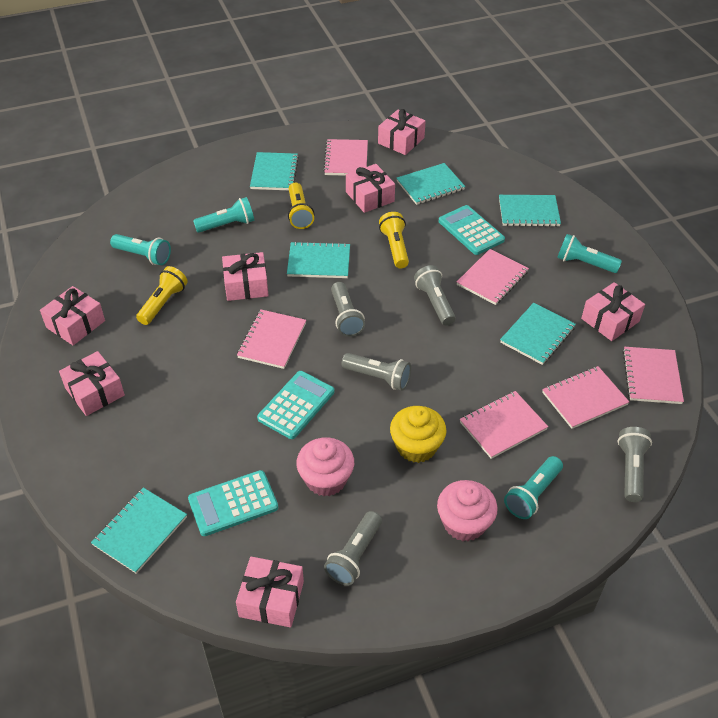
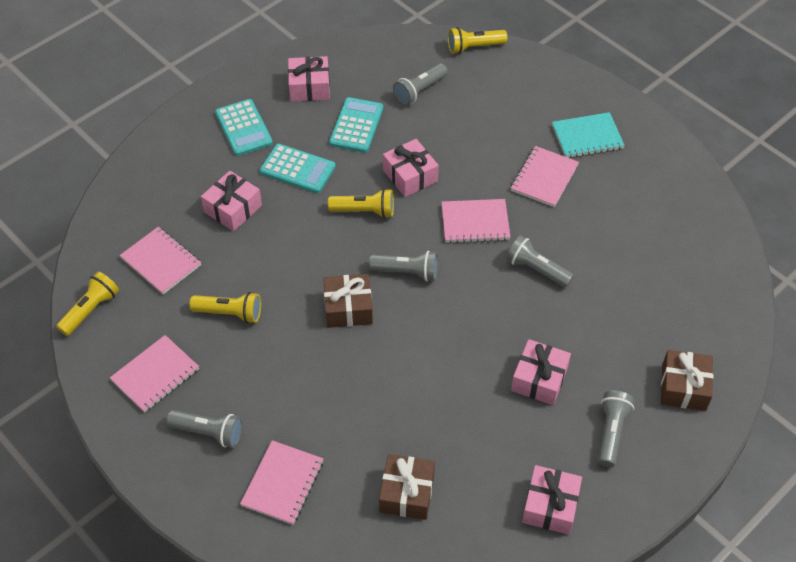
brown gift: none = 0 -> [323,274,373,328] [379,454,435,520] [661,350,713,411] = 3
pink cupcake: [296,437,354,496] [437,480,498,541] = 2 -> none = 0
pink gift: [40,286,105,345] [59,351,125,416] [222,252,269,301] [236,557,304,627] [346,164,395,213] [378,109,426,155] [581,282,645,341] = 7 -> [201,171,262,231] [288,56,330,102] [383,139,439,197] [511,339,571,405] [522,465,582,535] = 5
pink notebook: [237,309,306,369] [323,139,368,176] [457,249,529,305] [460,391,548,459] [542,366,629,429] [622,347,684,404] = 6 -> [110,335,199,413] [120,227,201,294] [240,440,323,525] [441,199,510,243] [511,146,579,207] = 5
turquoise flashlight: [110,234,171,265] [193,197,254,233] [504,456,563,519] [557,234,622,273] = 4 -> none = 0
turquoise notebook: [91,488,187,574] [250,152,299,190] [287,241,350,278] [396,163,465,205] [499,195,561,227] [500,303,576,365] = 6 -> [552,112,625,158] = 1
yellow cupcake: [390,406,446,463] = 1 -> none = 0
yellow flashlight: [136,266,188,325] [288,182,314,229] [379,212,409,269] = 3 -> [56,272,119,336] [189,292,261,323] [328,189,394,218] [448,27,508,54] = 4

